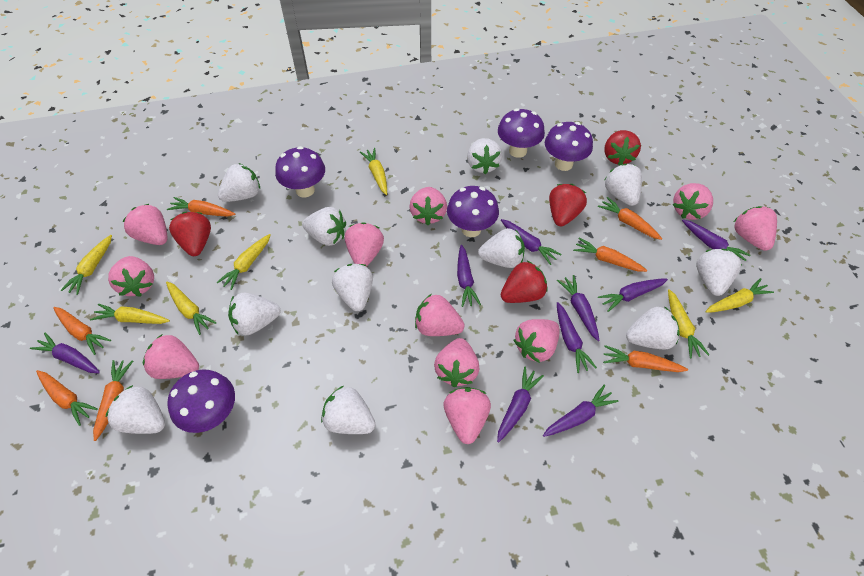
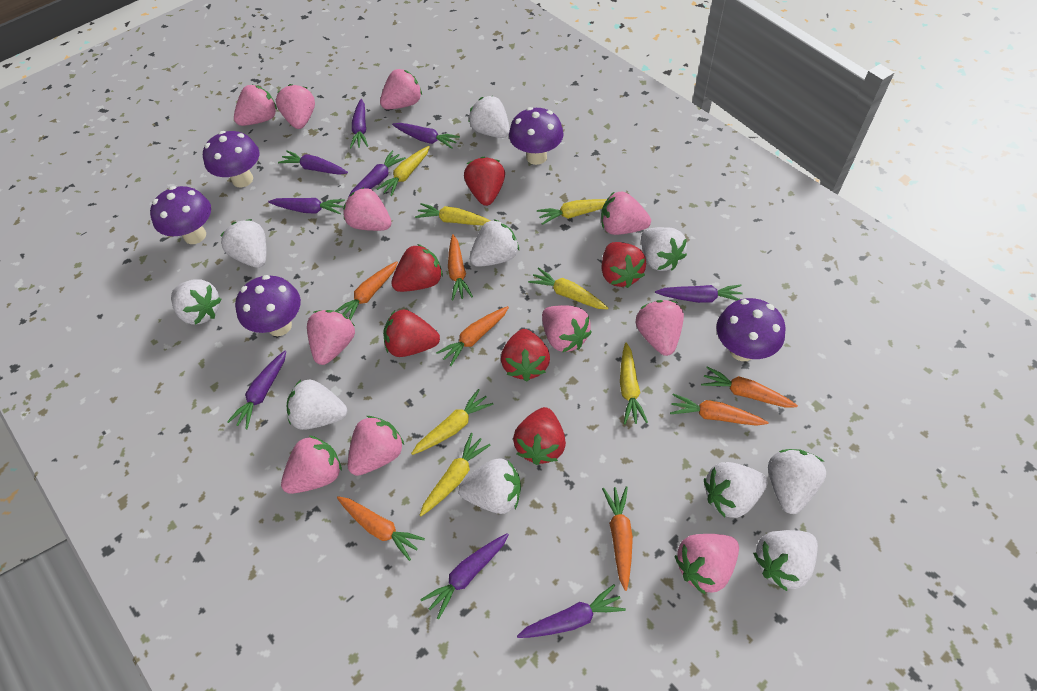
red strawberry: [169,212,211,256] [501,261,547,303] [549,184,587,226] [604,130,641,166] = 4 -> [383,309,440,357] [391,244,443,292] [464,157,505,206] [501,329,550,382] [513,407,566,465] [602,242,646,288] = 6
white strawberry: [106,385,165,434] [218,163,260,202] [228,293,280,335] [302,207,346,246] [321,386,375,434] [332,264,373,311] [467,138,503,174] [478,228,525,268] [605,164,642,206] [626,306,679,349] [696,249,741,296] = 11 -> [171,279,221,325] [220,219,267,268] [287,380,347,430] [458,458,521,514] [469,96,510,138] [470,219,519,267] [641,227,687,271] [704,462,767,518] [753,530,818,591] [768,449,826,514] = 10

